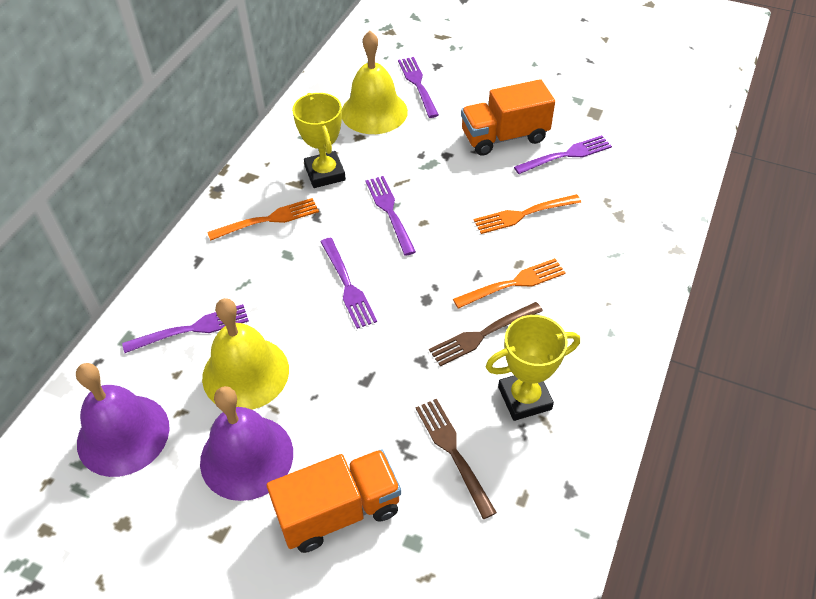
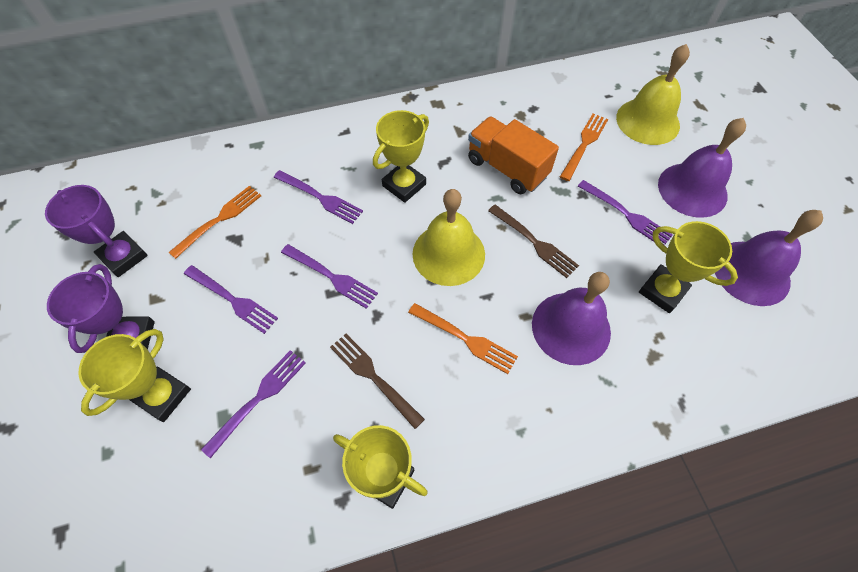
orange truck: [267,449,401,553] [461,79,555,156] = 2 -> [468,116,559,194] = 1
purple bell: [76,363,170,477] [200,386,293,501] = 2 -> [532,272,611,365] [658,118,746,218] [715,210,823,306] = 3
purple trophy: none = 0 -> [45,185,148,277] [47,264,155,353] = 2
yellow trophy: [292,93,346,188] [486,315,580,421] = 2 -> [78,329,191,422] [333,425,428,509] [373,110,429,203] [639,221,738,313] = 4

